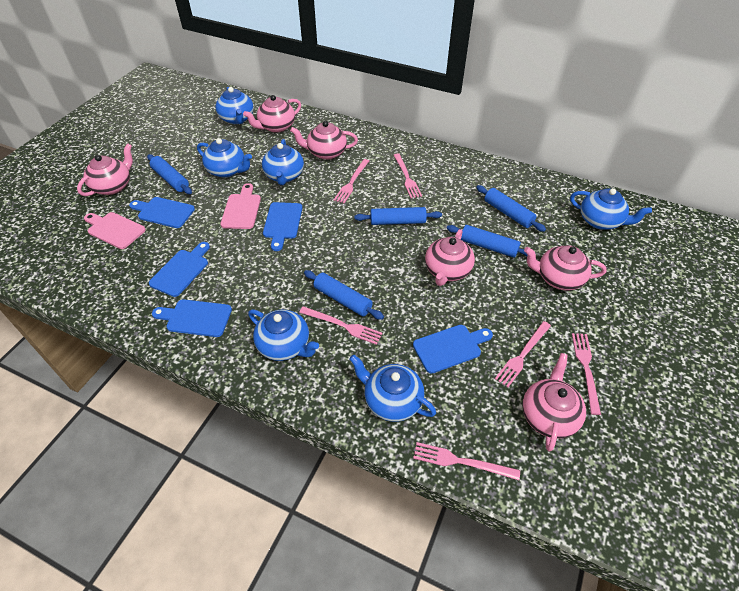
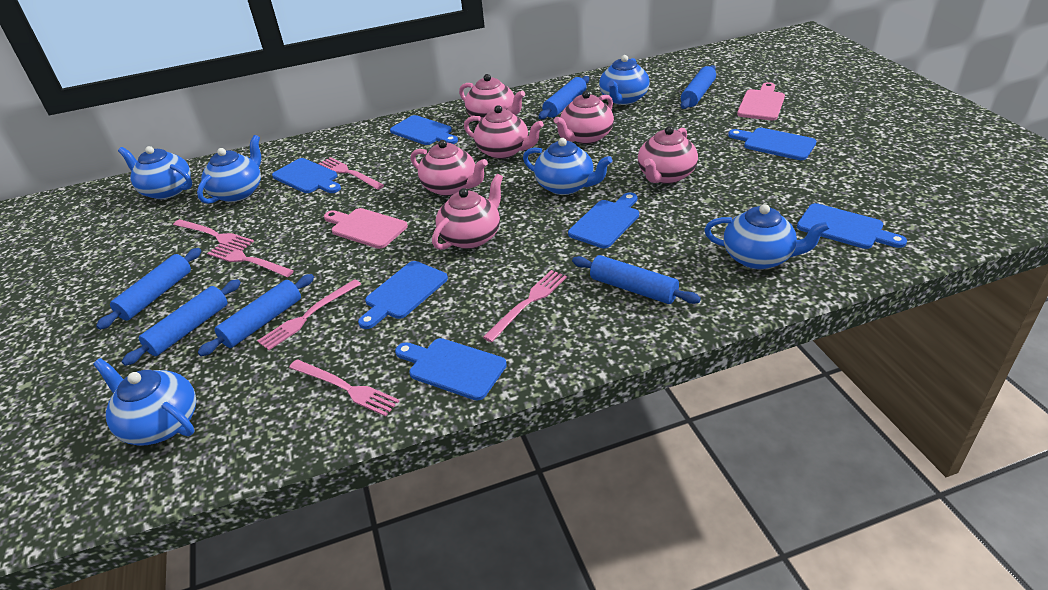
blue cutting board: [129,197,195,228] [149,242,210,297] [152,299,232,337] [263,202,302,251] [413,325,493,374] = 5 -> [272,158,341,193] [358,261,448,329] [390,115,458,145] [395,338,507,401] [568,192,639,248] [728,128,817,160] [797,203,907,249] = 7
blue rolling pin: [147,154,192,194] [304,270,384,320] [355,207,442,225] [447,225,527,258] [476,185,546,232] = 5 -> [96,248,201,330] [122,279,241,366] [198,274,314,356] [538,76,589,119] [572,255,701,304] [681,65,716,109] = 6

